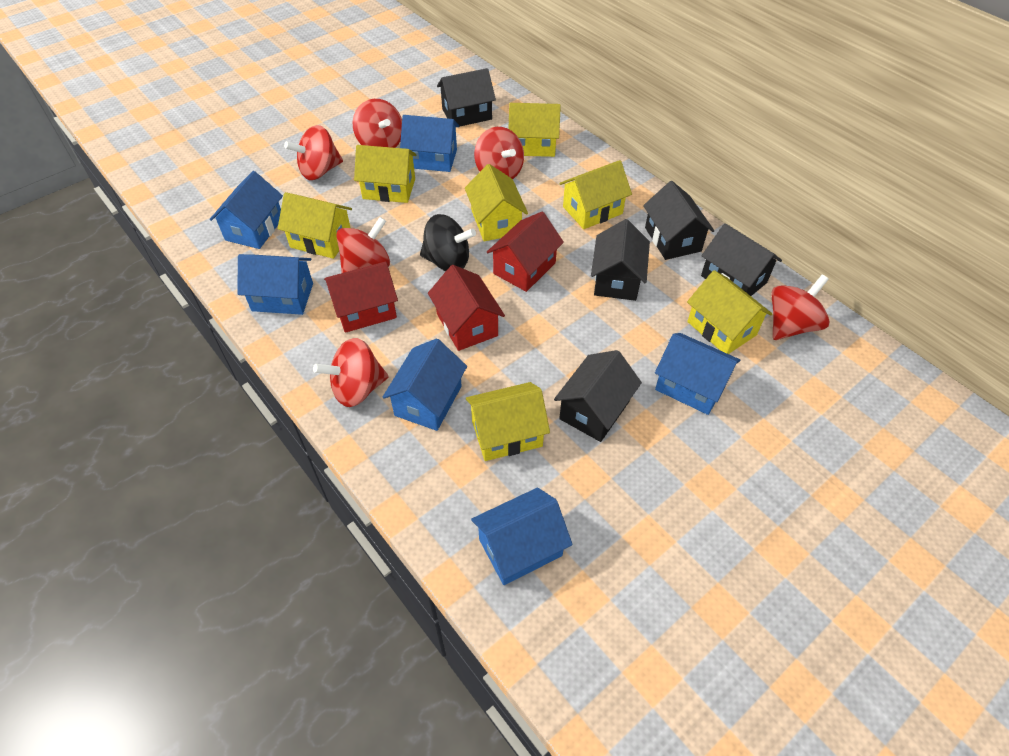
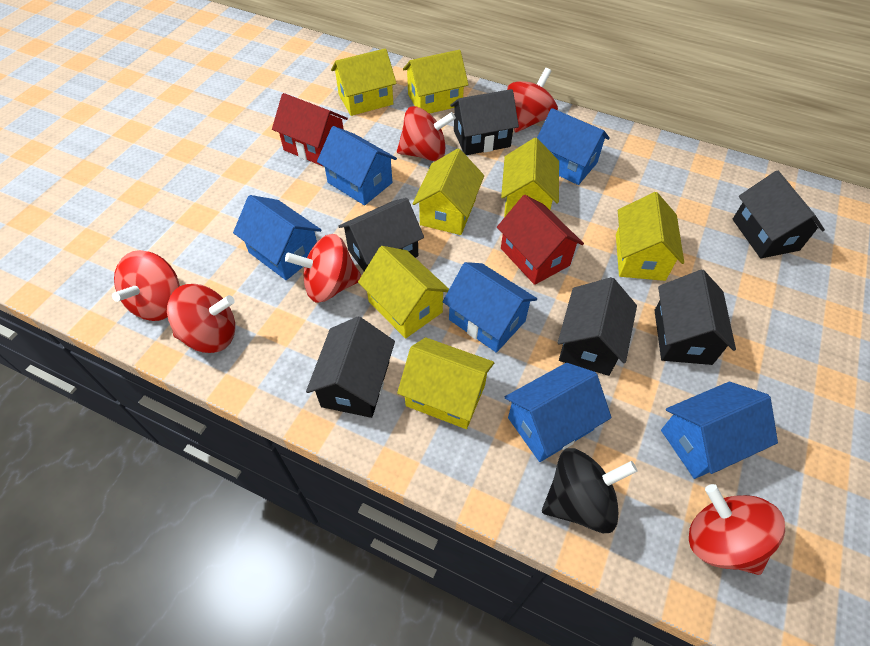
black house: [437,68,496,127] [554,350,642,442] [591,219,650,301] [643,181,714,260] [701,223,782,296] = 5 -> [306,316,395,418] [338,198,424,271] [450,89,519,155] [558,277,637,376] [654,270,736,365] [733,170,825,258] = 6
red house: [324,261,398,333] [428,265,505,351] [487,212,564,292] = 3 -> [272,93,348,166] [497,195,584,285] = 2

